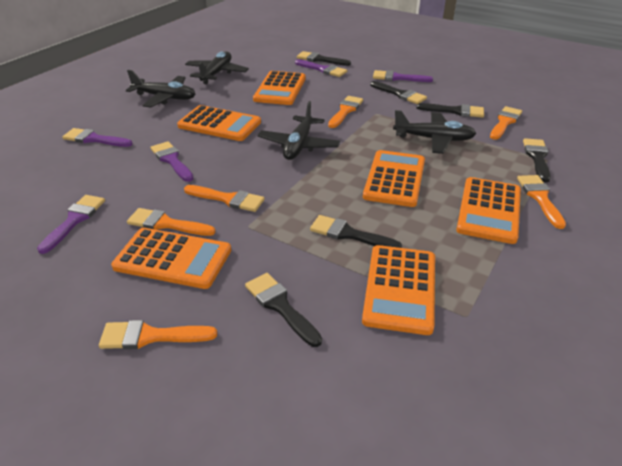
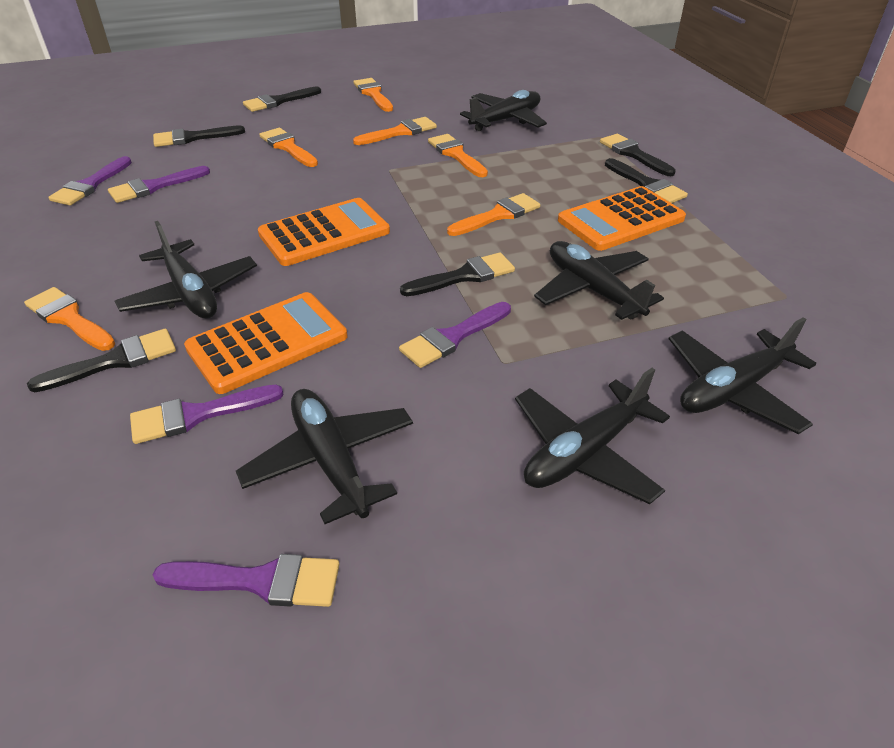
black plane: [126,70,195,108] [185,51,249,84] [257,101,340,160] [393,110,476,154] = 4 -> [115,221,257,319] [236,389,413,524] [460,90,547,131] [515,368,670,504] [534,241,664,320] [668,317,816,434] = 6
orange calculator: [111,228,231,289] [177,105,261,141] [253,71,306,105] [362,245,435,335] [363,150,425,207] [456,177,521,244] = 6 -> [184,292,347,394] [258,198,390,266] [558,186,686,251] = 3

